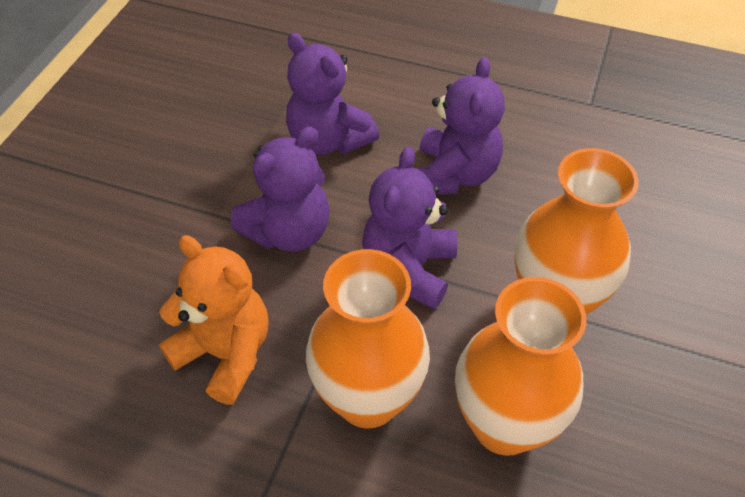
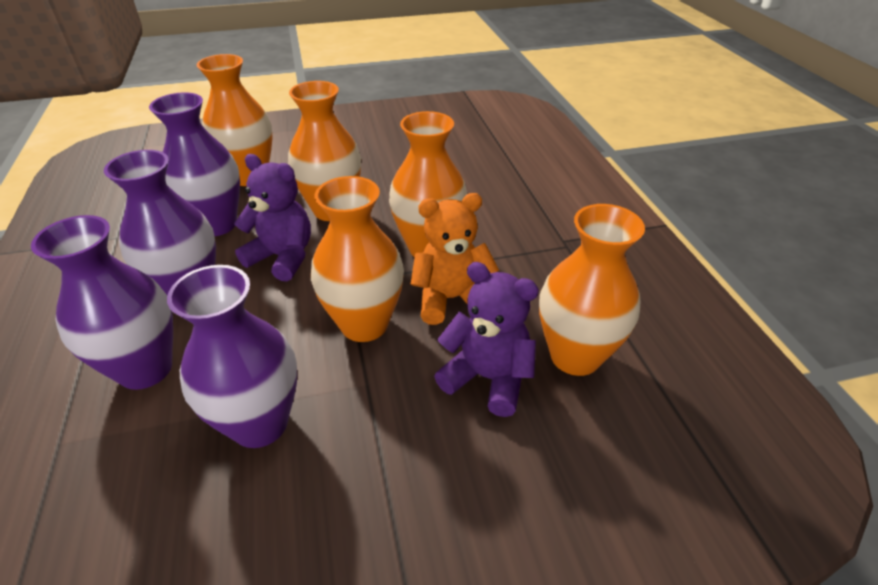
orange vase: [306,249,430,428] [455,277,586,456] [514,148,639,315] = 3 -> [197,54,273,186] [288,81,361,221] [311,176,404,342] [389,111,467,257] [539,204,645,376] = 5
purple teddy bear: [231,127,330,251] [286,33,379,155] [362,146,457,309] [415,57,505,194] = 4 -> [234,154,311,282] [434,262,539,417] = 2
purple vase: none = 0 -> [31,215,173,390] [104,150,216,295] [149,92,240,236] [167,265,297,448] = 4

